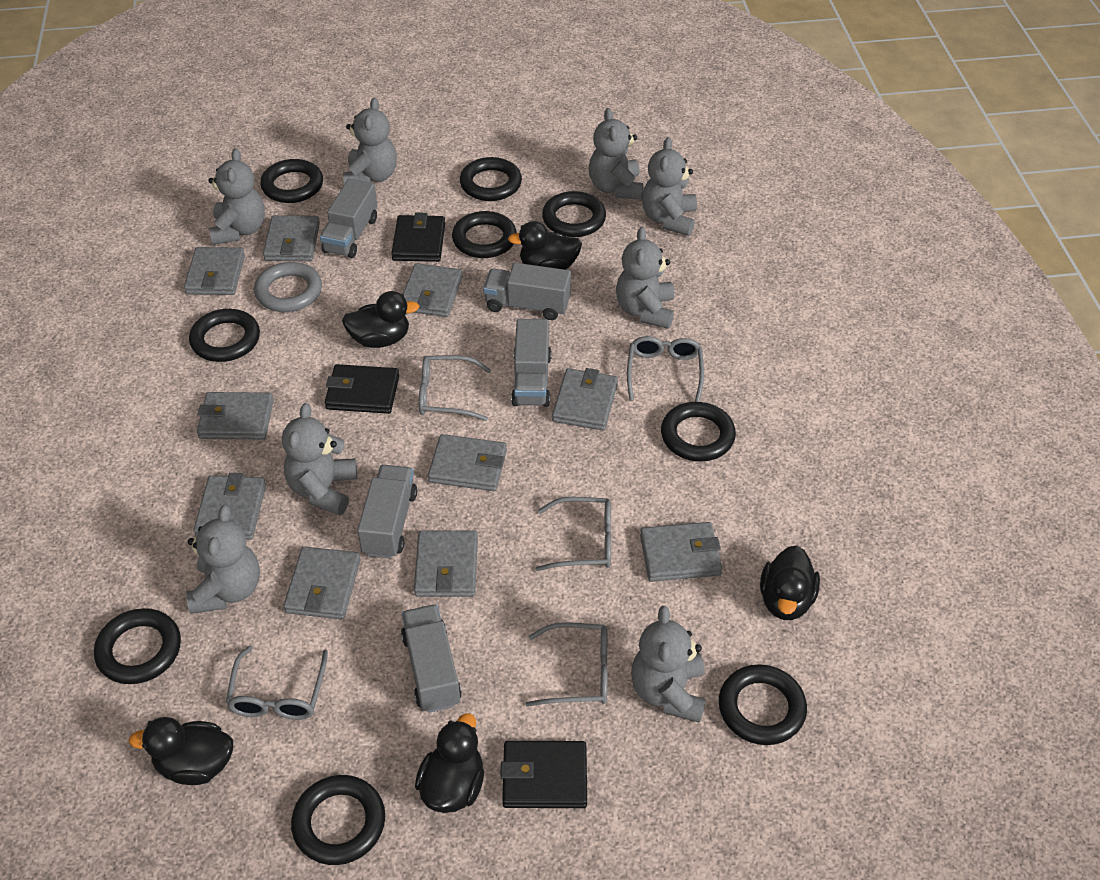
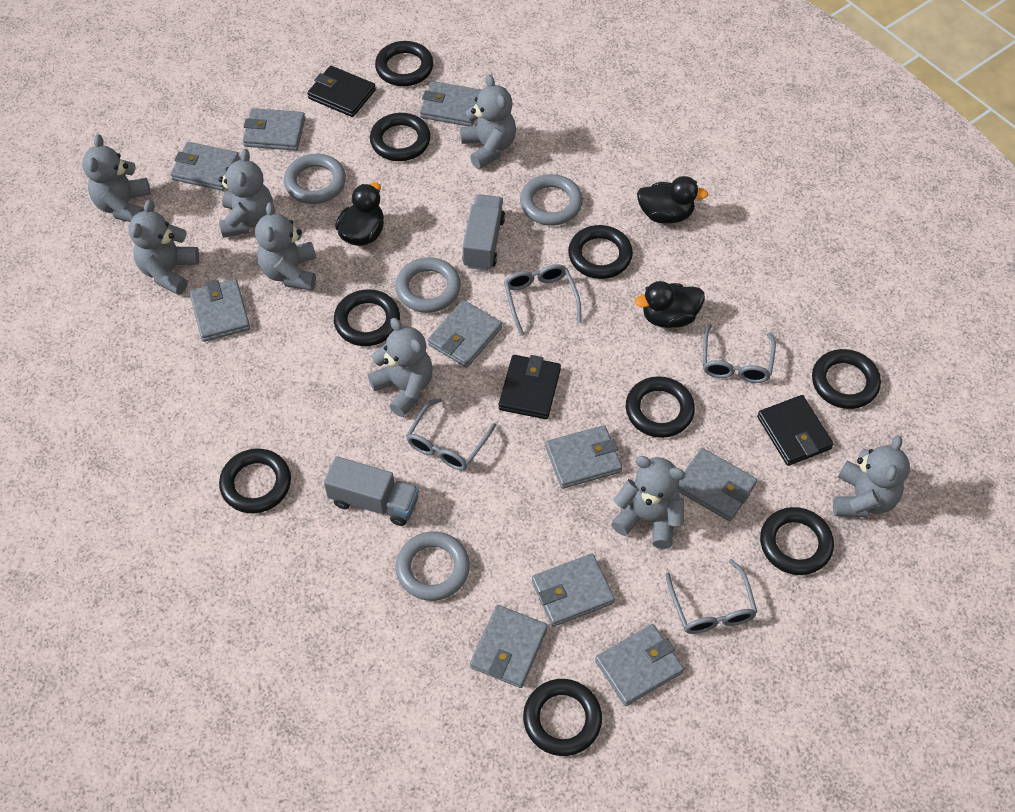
black duck: [129,717,233,785] [342,291,419,348] [415,713,484,813] [508,221,582,270] [760,546,820,620] = 5 -> [335,182,384,246] [635,281,705,328] [637,176,708,223] = 3
grey glasses: [226,645,328,720] [419,355,491,421] [526,622,607,707] [536,497,611,571] [627,336,704,402] = 5 -> [406,398,496,470] [504,264,582,336] [665,559,757,634] [703,324,776,383] = 4
grey ring: [254,262,322,312] = 1 -> [284,154,346,204] [395,257,461,313] [396,531,470,601] [520,174,583,226] = 4
grey truck: [320,179,377,258] [357,465,417,559] [401,604,462,713] [483,263,571,320] [511,319,551,407] = 5 -> [324,456,419,526] [462,194,505,270] = 2

